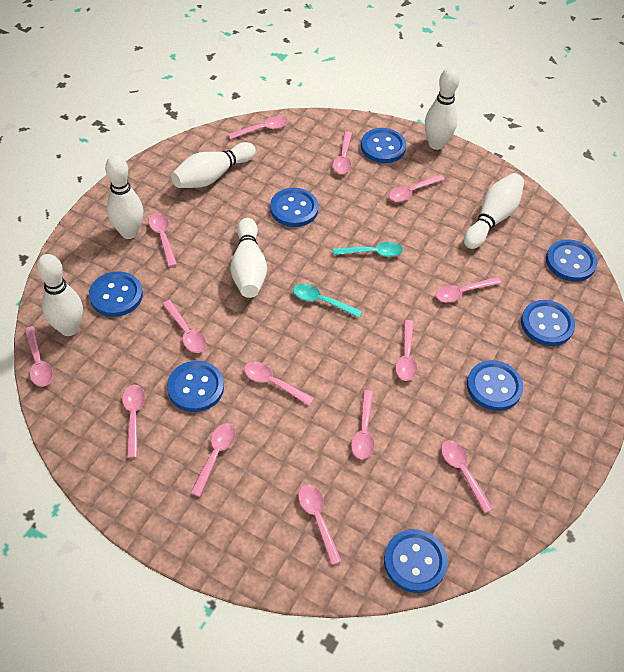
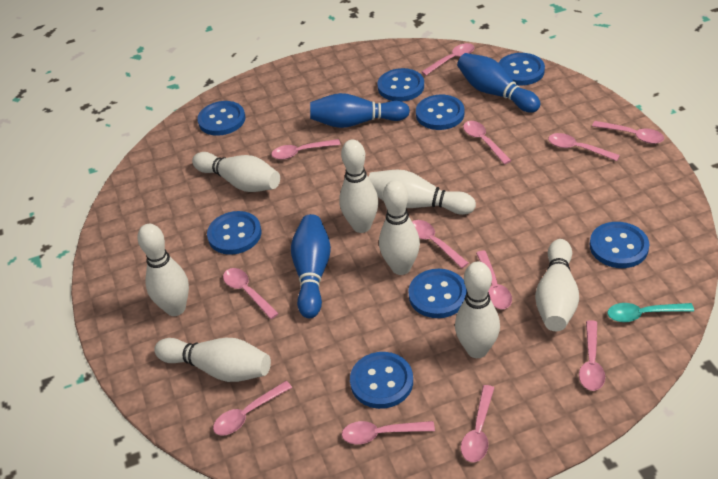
blue bowling pin: none = 0 -> [291,214,331,318] [310,93,410,128] [457,53,540,113] = 3
pink spoon: [24,326,53,387] [122,385,145,458] [148,213,177,267] [162,300,206,353] [190,423,236,497] [228,116,288,139] [244,362,314,406] [298,485,342,565] [333,131,352,174] [351,390,374,459] [389,174,445,202] [395,320,417,381] [436,277,501,302] [441,440,493,513] = 14 -> [213,381,292,436] [223,268,279,319] [271,139,340,159] [342,421,435,444] [412,220,469,268] [422,43,474,75] [461,385,494,462] [463,121,512,164] [476,251,512,309] [548,133,620,161] [579,320,605,391] [592,121,664,144] = 12
turquoise spoon: [293,283,362,318] [333,242,403,257] = 2 -> [607,303,694,322] = 1
white bowling pin: [37,254,83,336] [105,155,143,239] [171,142,256,188] [230,218,267,298] [425,67,460,150] [464,173,524,249] = 6 -> [137,224,189,316] [154,338,271,382] [192,152,280,192] [339,140,378,233] [368,170,476,215] [379,180,420,275] [455,262,500,358] [535,239,579,331] = 8

